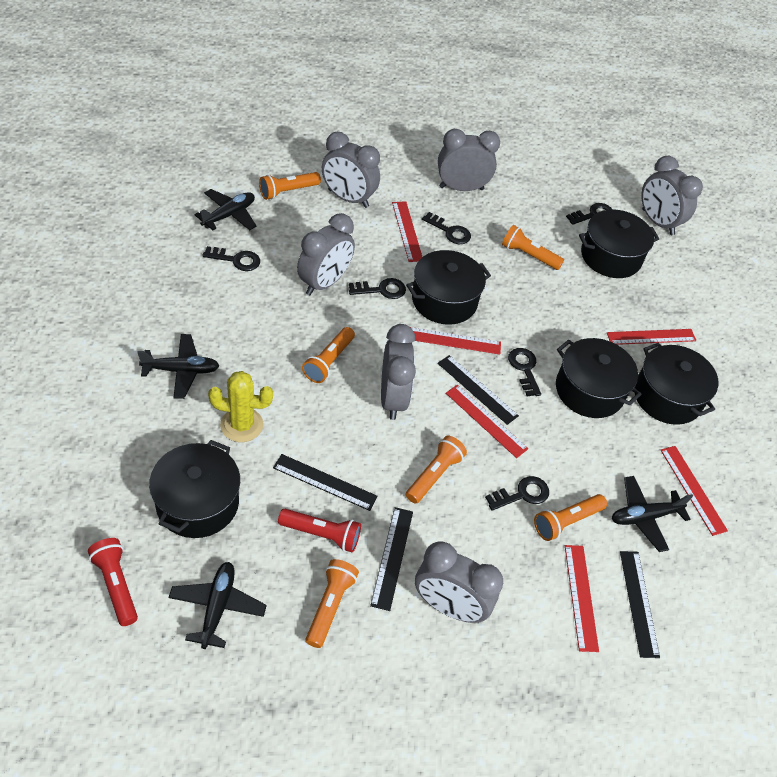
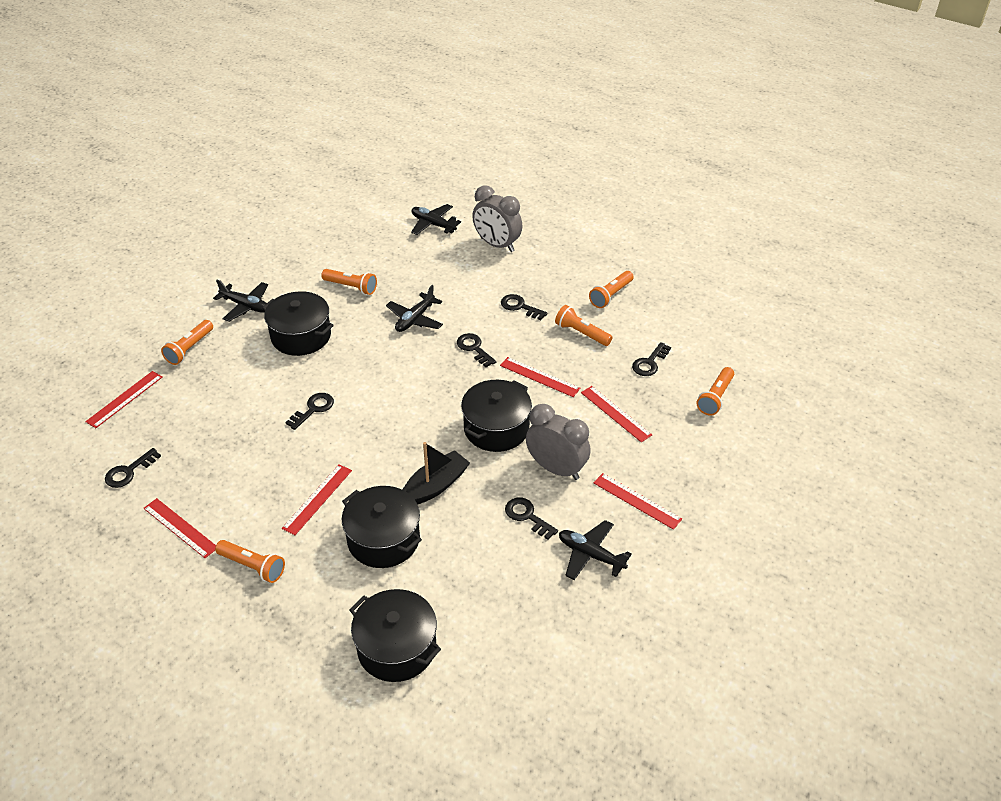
black boat: none = 0 -> [403,442,470,505] = 1
black pot: [149,440,240,538] [406,250,491,325] [556,338,642,418] [579,210,659,278] [635,342,718,425] = 5 -> [262,291,334,356] [342,486,422,568] [349,589,441,682] [461,380,532,452] = 4
black ruler: [273,454,378,511] [370,507,413,611] [438,355,519,425] [620,551,660,658] = 4 -> none = 0
grey clock: [297,213,355,295] [322,132,380,208] [381,324,416,420] [415,542,503,623] [438,129,500,191] [641,156,703,235] = 6 -> [472,185,522,252] [526,404,591,480] = 2
red flashlight: [88,538,138,626] [278,509,361,552] = 2 -> none = 0
yellow cactus: [208,371,273,442] = 1 -> none = 0

